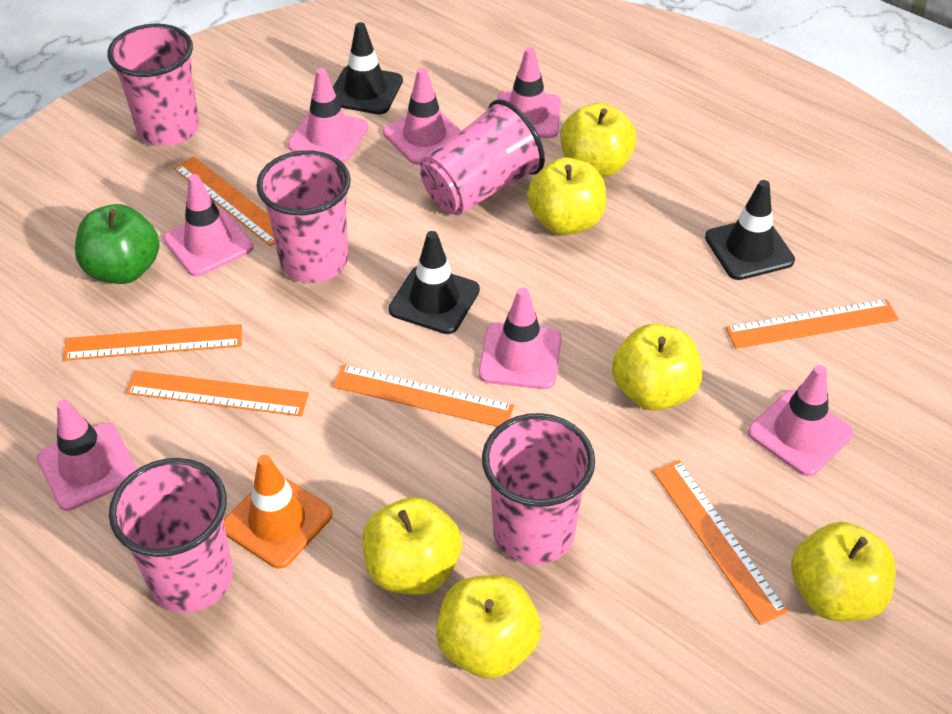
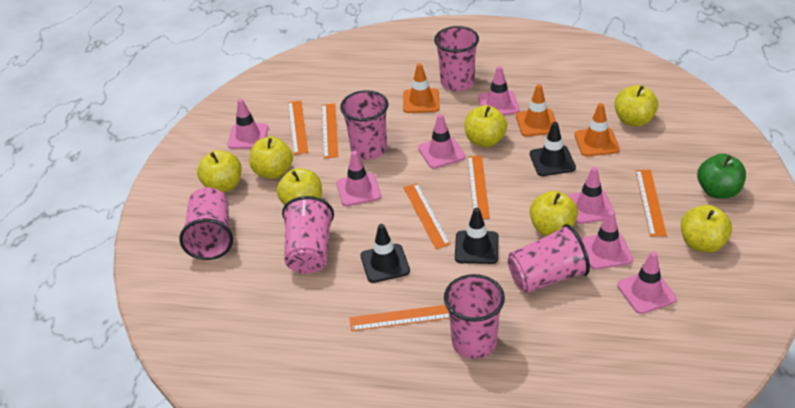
orange traffic cone: [224,455,332,569] = 1 -> [403,63,440,113] [516,84,556,137] [574,103,620,157] = 3
pink cup: [107,23,199,146] [109,458,233,613] [256,150,351,283] [420,99,545,215] [482,413,595,565] = 5 -> [179,187,233,260] [282,196,334,274] [340,90,389,160] [434,26,479,91] [444,274,505,359] [508,224,590,293] = 6
yellow apple: [362,497,462,595] [436,575,541,679] [527,157,606,235] [560,103,637,178] [612,324,702,411] [791,522,896,621] = 6 -> [197,150,242,193] [249,136,293,179] [277,168,322,205] [465,105,507,147] [530,191,578,236] [615,85,658,127] [681,205,732,253] = 7

